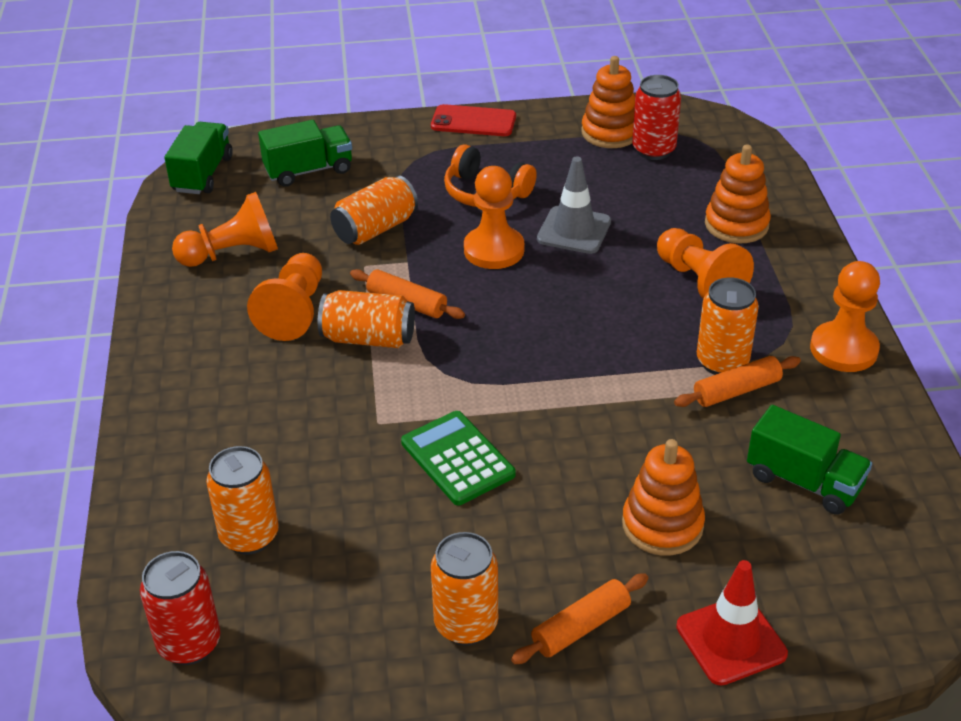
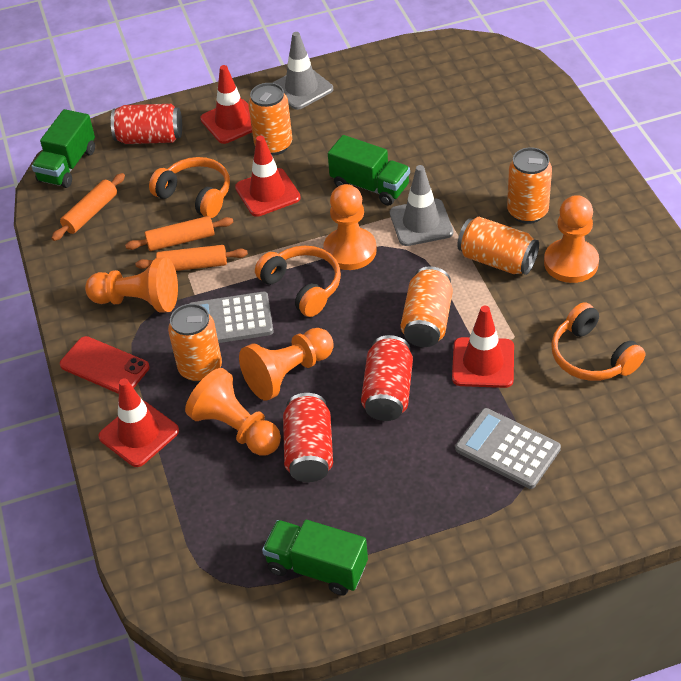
green calculator: [401,411,516,505] = 1 -> none = 0
grey calculator: none = 0 -> [189,292,274,343] [455,408,561,489] = 2
grey traffic cone: [537,157,611,254] = 1 -> [272,32,333,110] [390,165,453,246] = 2
orange headphones: [444,144,537,207] = 1 -> [149,157,230,218] [255,246,341,317] [551,302,645,381] = 3
orange stacking toy: [582,56,635,148] [622,439,705,555] [705,144,771,244] = 3 -> none = 0
red can: [140,551,220,665] [632,75,681,160] = 2 -> [111,104,182,144] [283,393,333,482] [361,335,413,421] = 3
red traffic cone: [676,560,788,686] = 1 -> [98,378,179,467] [200,65,252,144] [235,136,301,217] [452,306,514,388] = 4

